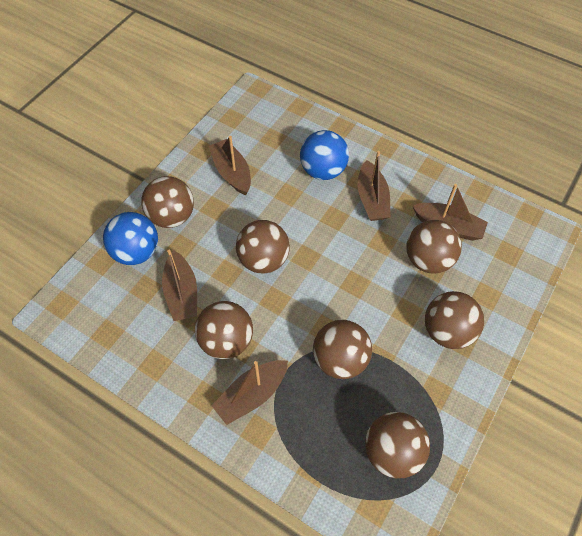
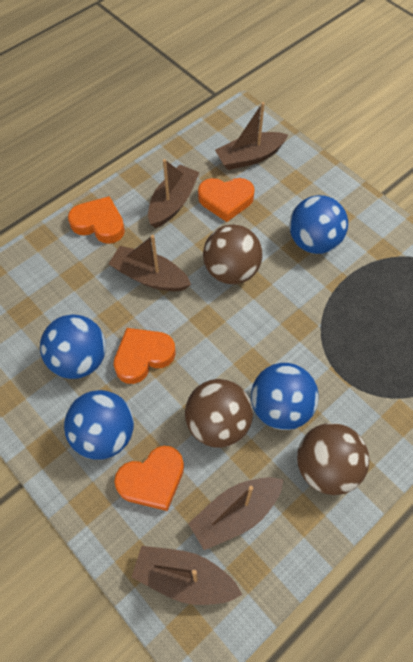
blue ball: [103,212,158,265] [300,130,349,180] = 2 -> [40,314,106,379] [64,390,134,460] [251,363,319,430] [290,195,348,254] = 4
brown ball: [141,176,194,228] [195,301,253,359] [236,220,290,274] [313,320,372,379] [365,412,430,478] [407,220,462,274] [425,291,484,349] = 7 -> [185,379,253,448] [203,224,262,284] [297,423,369,495] = 3
orange heart: none = 0 -> [68,196,125,244] [114,328,175,384] [114,446,184,511] [198,178,255,222] = 4

